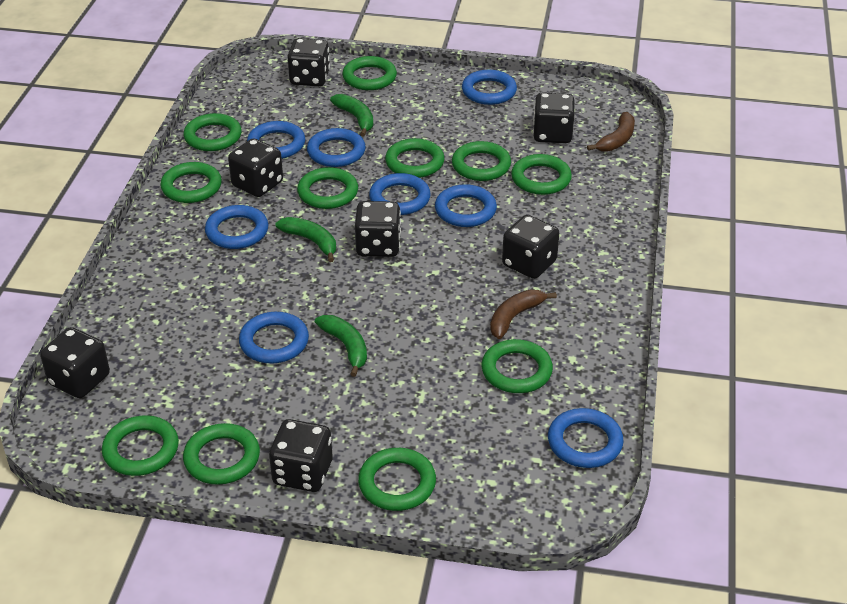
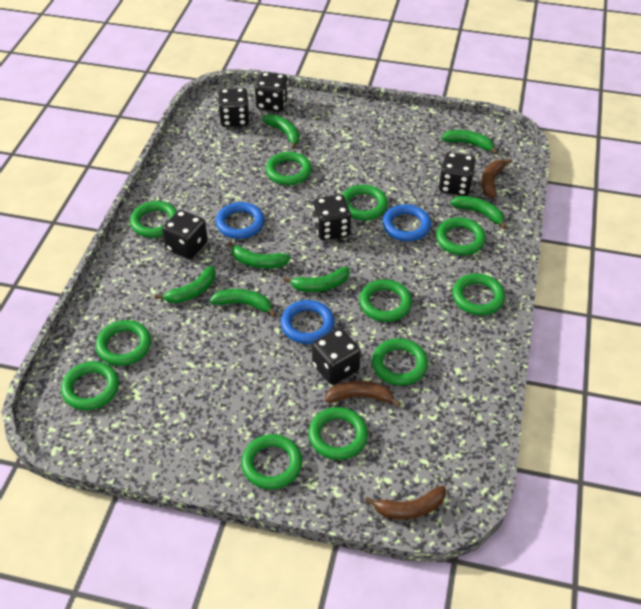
black dice: [40,327,110,398] [228,138,283,197] [269,419,333,492] [288,38,330,86] [355,201,401,257] [502,215,559,279] [533,93,574,143] = 7 -> [162,210,208,259] [218,88,250,127] [255,72,289,112] [312,328,361,385] [313,195,351,240] [439,152,476,196] = 6
blue ring: [205,205,268,249] [239,312,309,363] [247,121,305,159] [307,128,366,167] [369,173,431,215] [435,184,497,227] [462,70,517,105] [548,408,624,468] = 8 -> [216,202,264,239] [281,300,335,344] [382,204,431,241] = 3
brown banana: [490,290,557,339] [587,112,635,152] = 2 -> [325,381,401,407] [365,485,446,519] [481,159,512,198] = 3
green banana: [275,217,336,262] [315,315,367,377] [330,94,373,137] = 3 -> [155,266,216,303] [209,289,276,317] [228,241,290,268] [262,114,300,149] [283,267,350,292] [441,130,498,154] [450,196,507,229] = 7

